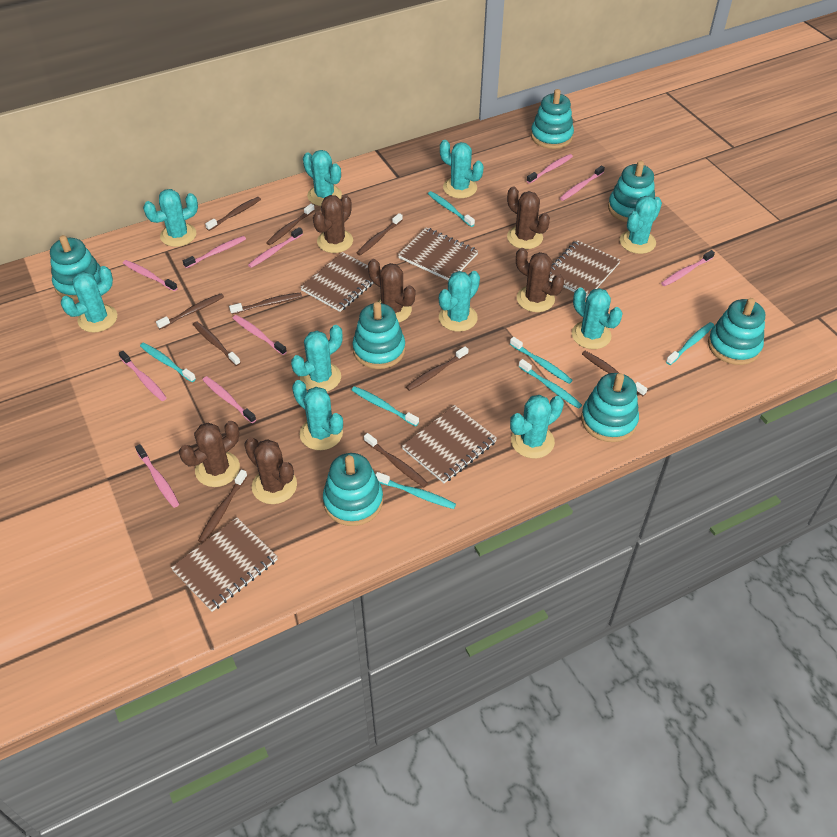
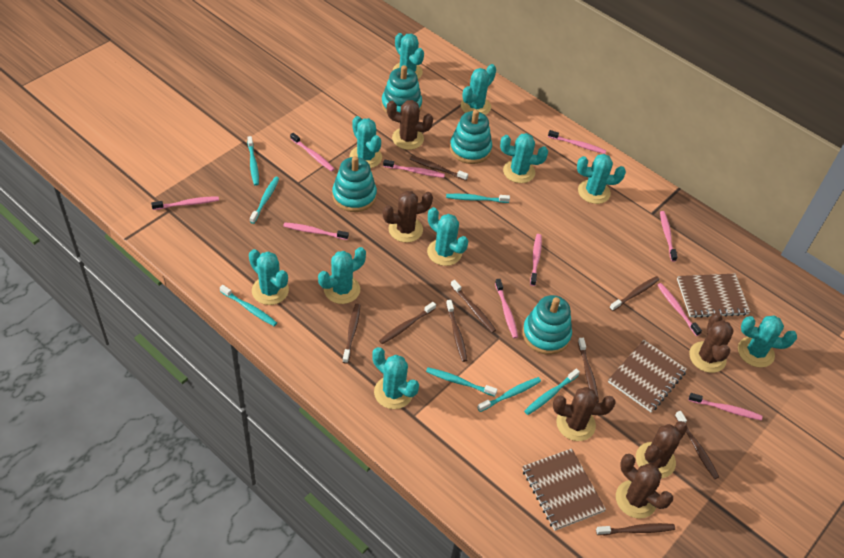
brown notebook: [171,518,278,612] [300,252,374,312] [398,228,478,281] [402,405,497,483] [549,240,621,298] = 5 -> [522,448,606,531] [608,340,687,412] [677,274,750,318] = 3
brown toothbrush: [156,293,224,329] [193,321,241,366] [198,470,247,543] [205,197,261,231] [229,292,302,314] [266,204,315,245] [357,213,403,256] [364,433,428,487] [406,346,468,391] [582,351,648,396] = 10 -> [343,304,360,364] [379,302,436,344] [410,156,468,181] [446,300,467,362] [451,280,496,333] [578,338,599,403] [596,523,675,535] [610,276,660,311] [675,411,719,479] = 9
turquoise stacking toy: [50,235,101,300] [323,453,383,526] [353,302,405,369] [531,89,574,149] [581,373,639,442] [608,161,655,222] [708,298,765,365] = 7 -> [332,156,377,212] [381,65,422,115] [450,110,492,164] [522,295,572,355] = 4

